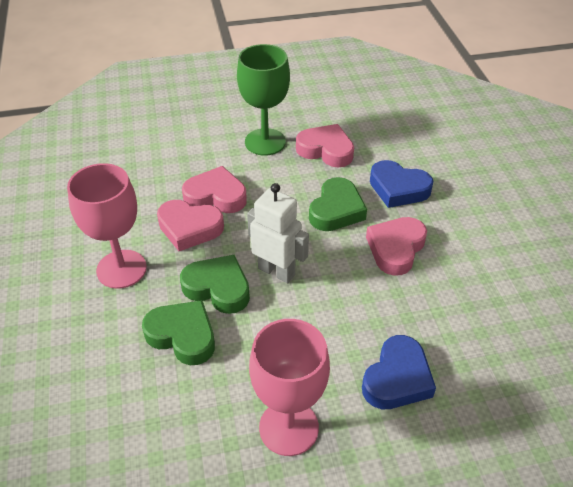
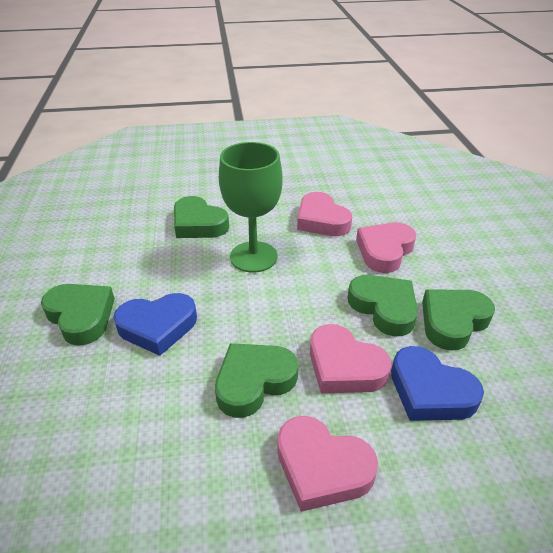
green heart: [142,300,215,365] [180,255,250,314] [309,177,367,231] = 3 -> [41,284,115,346] [174,196,229,238] [215,343,298,418] [347,275,418,337] [422,290,495,351] = 5
pink goblet: [67,163,147,289] [249,319,330,456] = 2 -> none = 0
white robot: [247,183,309,283] = 1 -> none = 0

